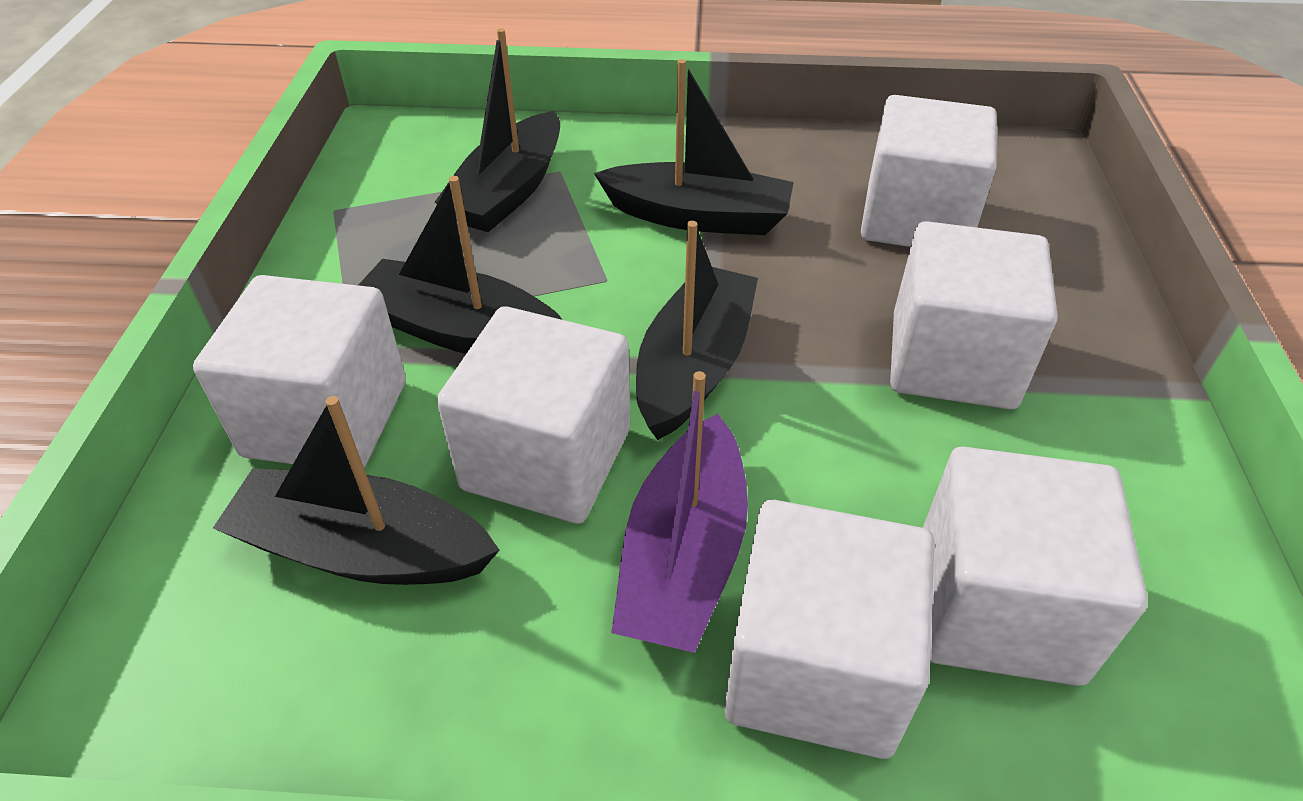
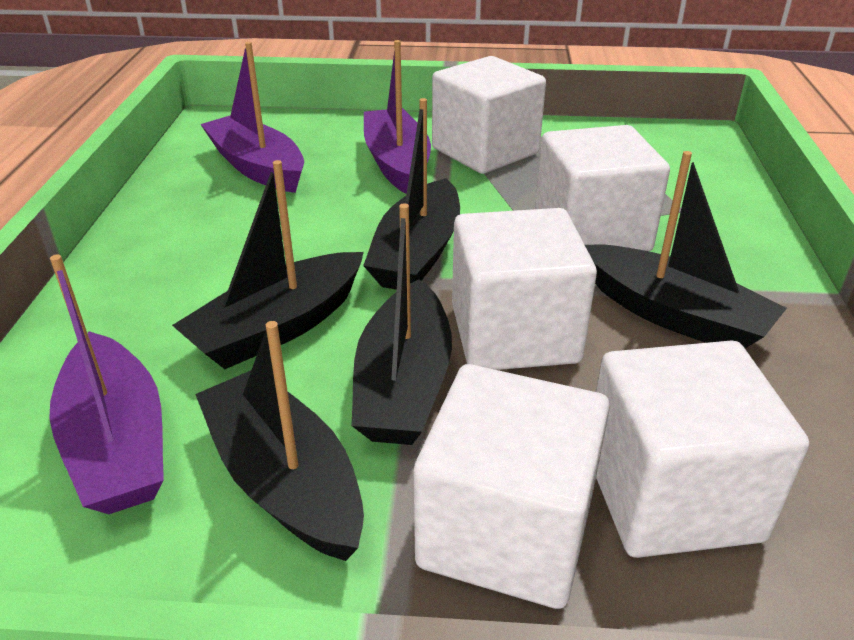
purple boat: [611,371,748,653] = 1 -> [49,254,164,514] [200,42,304,193] [364,40,431,194] = 3
white cube: [193,275,406,468] [437,307,630,524] [724,500,934,759] [861,95,997,247] [890,221,1058,409] [923,447,1148,686] = 6 -> [414,364,610,609] [432,56,546,174] [452,208,597,370] [535,125,670,251] [596,340,809,558] = 5

